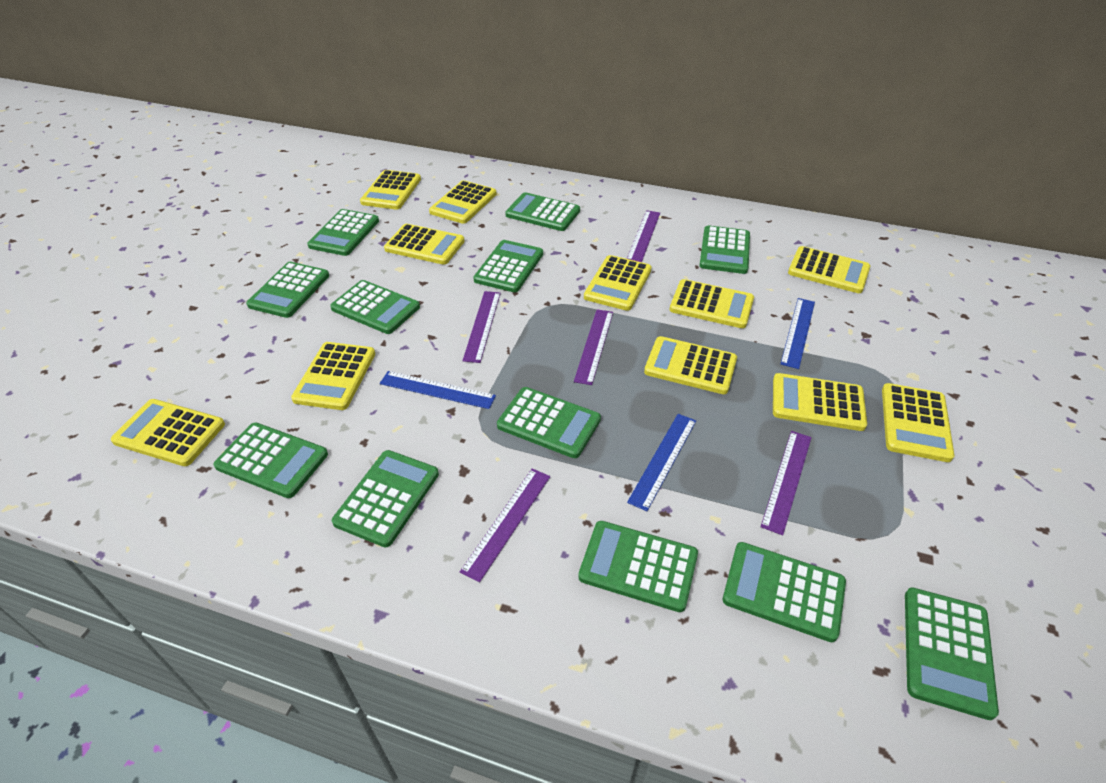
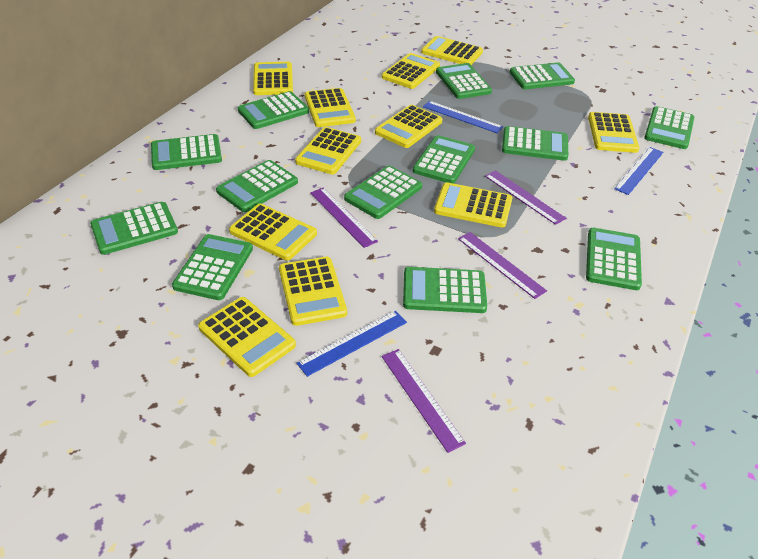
green calculator: [213,422,328,498] [246,262,329,318] [307,209,379,256] [330,280,420,334] [332,450,439,548] [473,240,543,292] [497,387,601,458] [505,192,580,231] [578,521,698,612] [699,225,750,274] [723,542,846,642] [905,587,999,720] = 12 -> [90,202,178,255] [151,134,222,170] [172,234,253,300] [216,160,298,212] [238,91,309,129] [344,166,422,219] [403,267,487,313] [413,135,475,184] [436,63,492,99] [502,126,568,161] [510,62,575,89] [586,228,642,290] [644,106,694,149] = 13
purple ruler: [460,468,550,583] [462,291,501,363] [574,309,613,385] [627,210,660,262] [761,431,812,535] = 5 -> [310,187,378,248] [382,349,466,453] [458,232,547,299] [485,170,566,225] = 4

